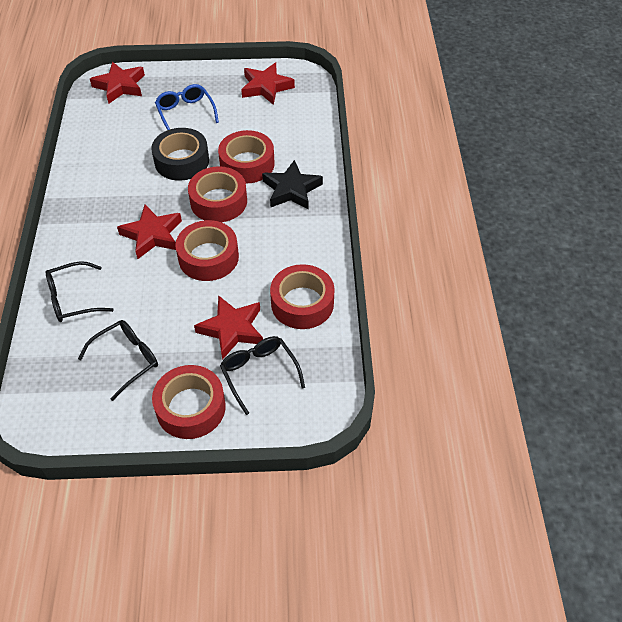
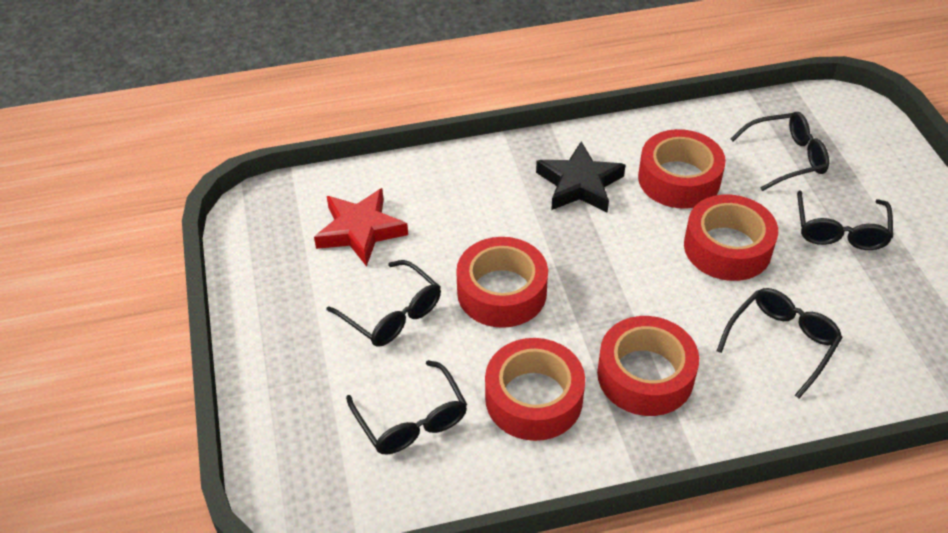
black glasses: [46,261,114,322] [78,320,158,401] [220,336,305,415] = 3 -> [326,260,441,347] [346,360,467,454] [717,288,843,398] [731,112,829,191] [797,190,893,250] = 5
black tape: [151,128,209,181] = 1 -> none = 0
blue glasses: [155,84,219,130] = 1 -> none = 0
red star: [90,62,145,104] [117,205,182,259] [194,295,263,360] [241,63,295,105] = 4 -> [314,188,408,267] = 1

